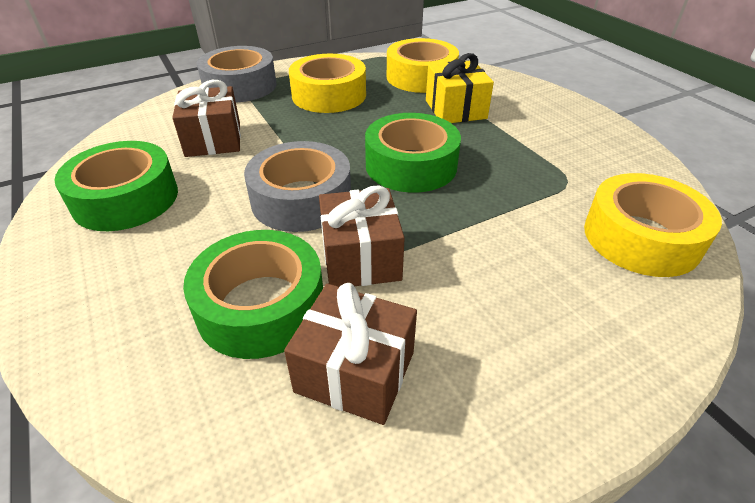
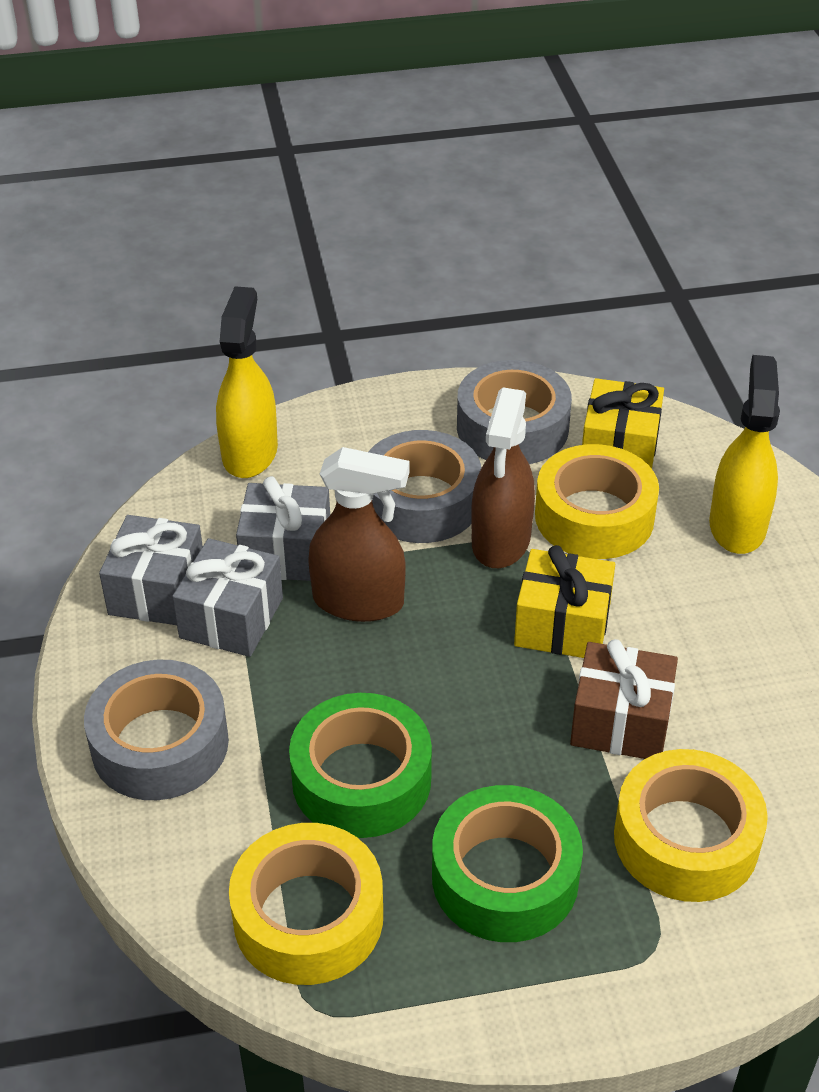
brown gift: [172,80,241,157] [284,283,417,425] [319,186,405,287] = 3 -> [570,639,678,759] = 1
brown spray bottle: none = 0 -> [308,447,409,622] [471,388,535,568] = 2
green tape: [54,141,178,231] [183,230,323,359] [365,113,461,193] = 3 -> [289,693,432,838] [432,785,583,942] = 2
grey gift: none = 0 -> [99,515,203,625] [172,538,283,657] [236,476,330,581] = 3
grey tape: [197,46,277,102] [244,141,351,232] = 2 -> [84,660,229,800] [368,430,481,543] [457,360,572,464] = 3
yellow gift: [426,53,494,123] = 1 -> [514,545,615,658] [582,378,664,469] = 2
yellow spray bottle: none = 0 -> [216,286,278,478] [709,355,780,554] = 2

